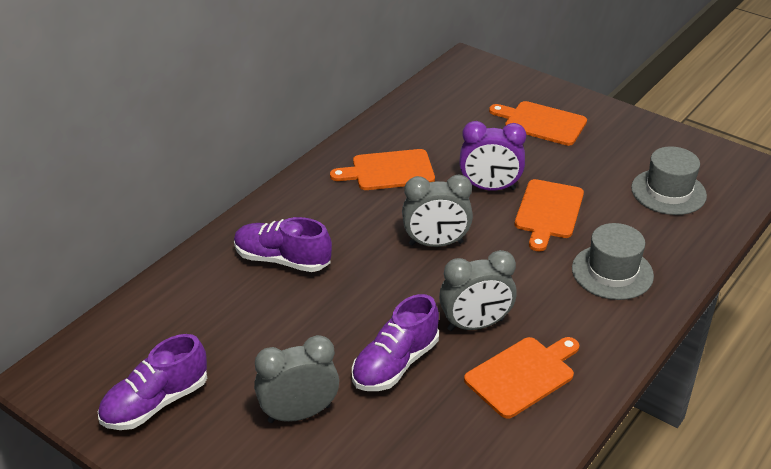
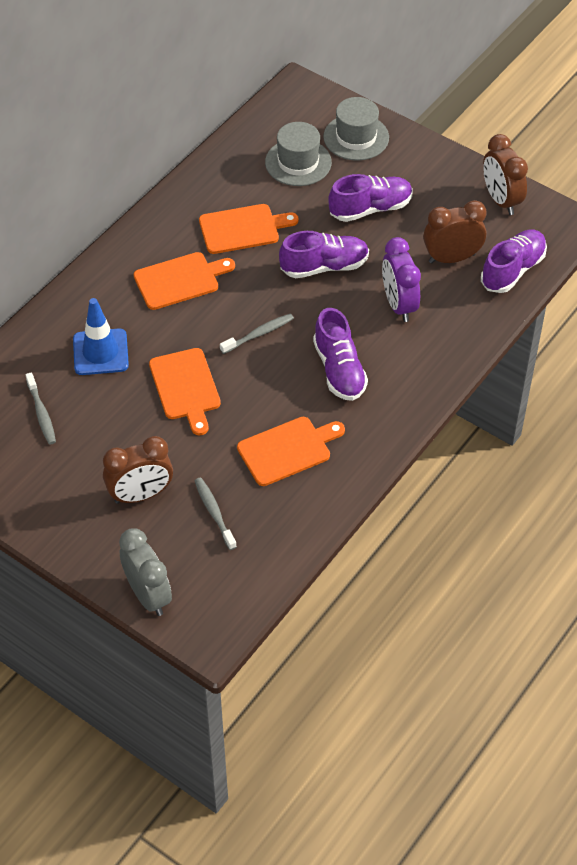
blue traffic cone: none = 0 -> [73,298,129,375] = 1
brown clock: none = 0 -> [103,436,173,504] [423,200,487,263] [483,134,528,215] = 3
grey clock: [254,335,339,423] [402,175,473,247] [439,250,517,331] = 3 -> [119,528,172,616] = 1
grey toothbrush: none = 0 -> [26,372,56,445] [195,478,237,550] [220,313,294,354] = 3
purple shoe: [98,334,207,430] [234,217,332,272] [352,294,439,391] = 3 -> [279,231,369,278] [313,308,368,401] [328,174,413,222] [481,230,547,293] = 4

